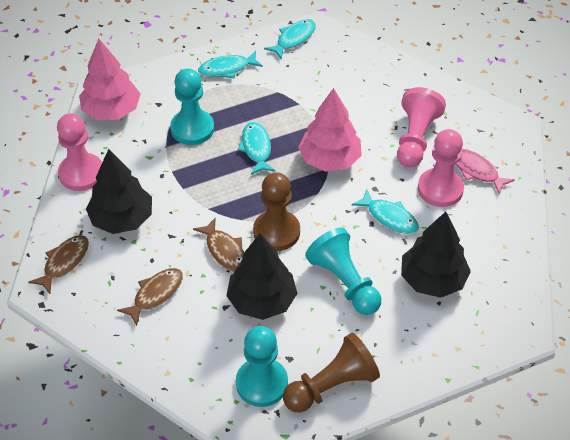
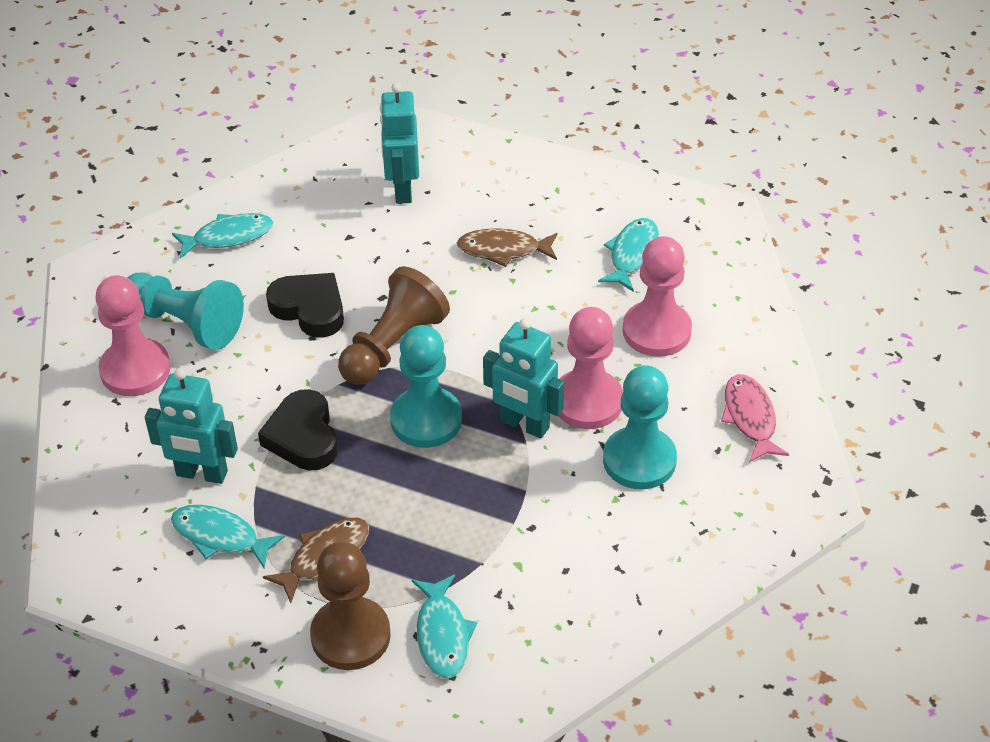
black heart: none = 0 -> [258,389,338,471] [266,273,344,337] = 2
black tree: [86,149,152,234] [226,233,298,320] [401,212,471,298] = 3 -> none = 0
brown fish: [28,235,89,294] [117,268,183,326] [193,218,244,272] = 3 -> [263,518,369,603] [457,228,558,267] = 2
pink tree: [79,39,141,120] [298,88,362,172] = 2 -> none = 0
turquoise robot: none = 0 -> [145,368,238,484] [380,83,419,204] [483,318,564,439] = 3

